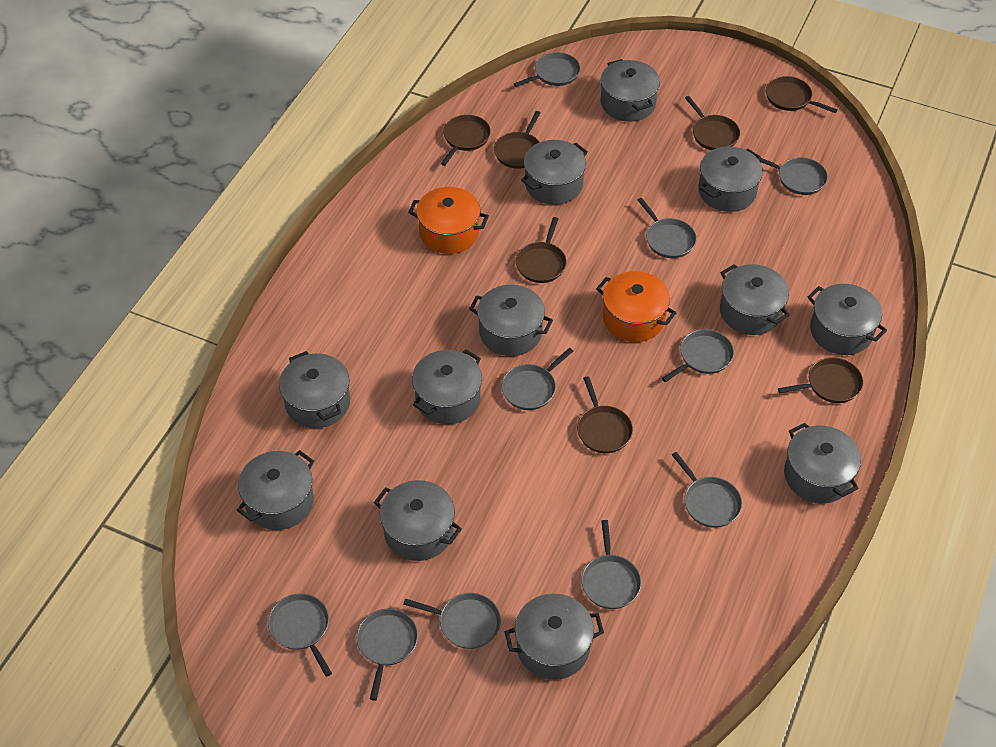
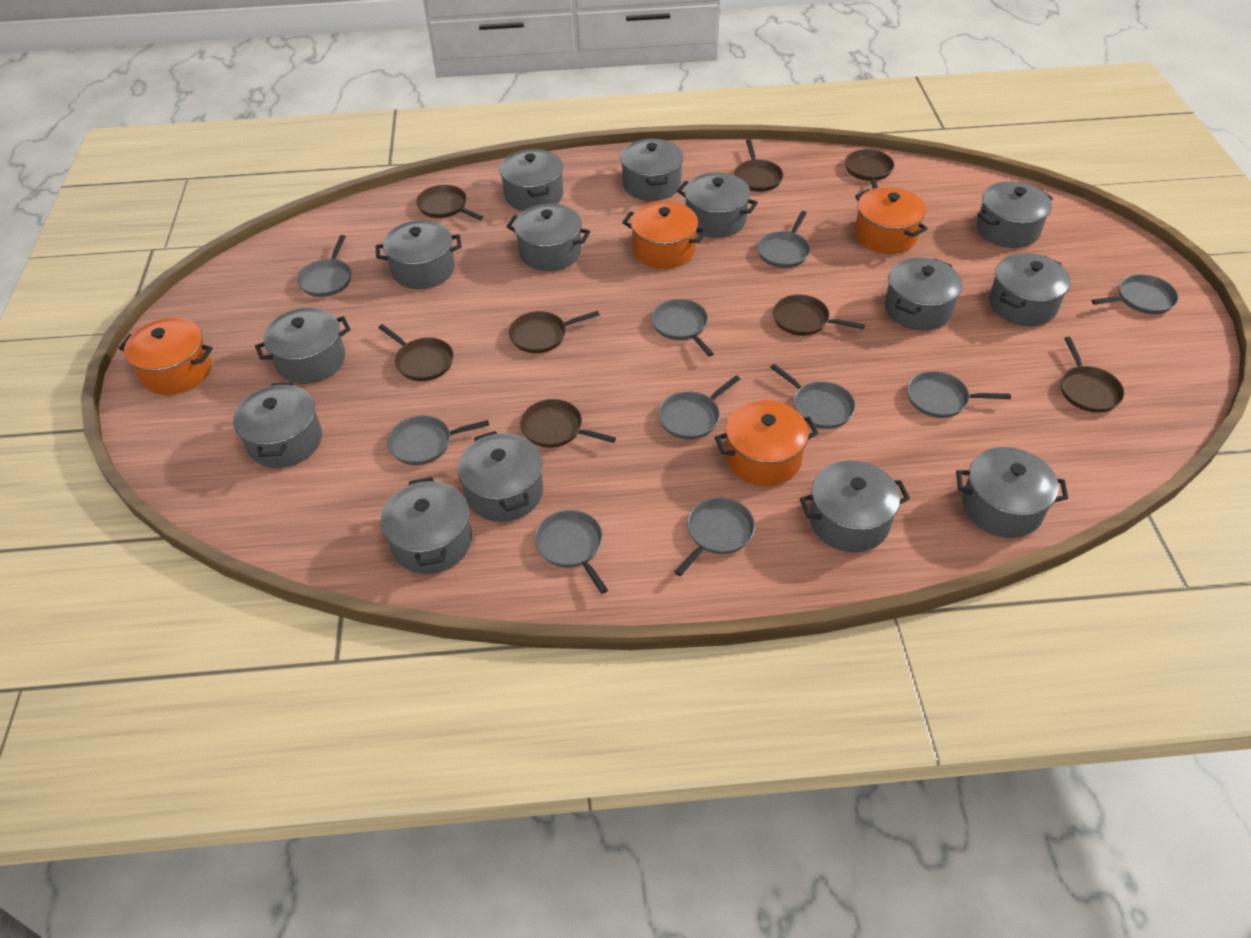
brown pan: [441,115,491,166] [494,111,541,169] [516,217,566,283] [577,376,633,453] [685,96,740,150] [766,76,838,113] [778,357,863,403] = 7 -> [378,324,454,381] [416,185,483,220] [509,311,600,353] [520,399,616,448] [734,139,783,192] [773,294,865,336] [845,149,894,189] [1060,337,1124,413] = 8
grey pot: [237,450,314,530] [279,351,350,428] [374,480,462,561] [412,349,482,424] [469,285,553,356] [505,594,604,680] [521,140,588,205] [600,59,660,122] [698,146,763,212] [720,264,790,335] [784,423,861,504] [808,284,887,355] = 12 -> [233,382,322,468] [255,308,351,384] [376,220,461,289] [381,477,472,574] [458,431,543,522] [499,149,563,211] [506,204,590,271] [620,139,684,201] [677,172,758,238] [800,460,910,552] [885,257,963,331] [956,447,1068,538] [977,181,1053,248] [989,253,1071,326] = 14
orange pot: [408,187,489,254] [596,271,676,342] = 2 -> [119,318,213,395] [622,201,707,269] [715,400,818,486] [855,187,928,254] = 4

